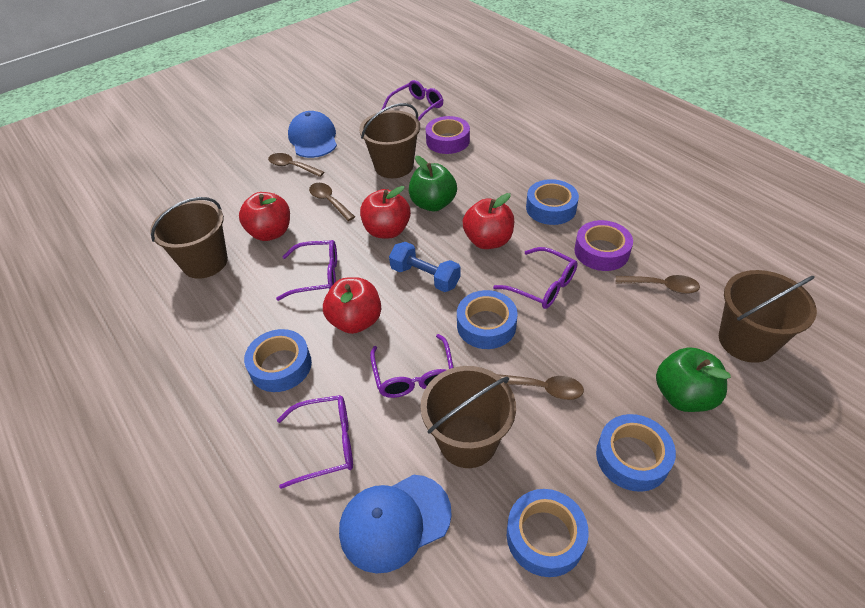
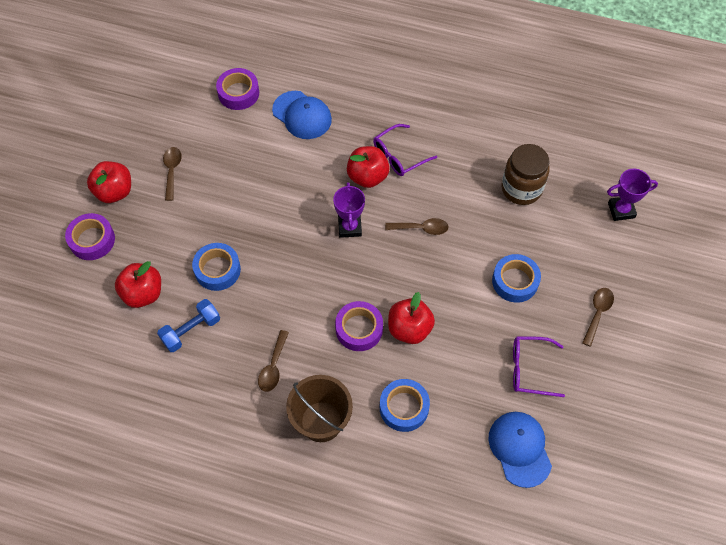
blue tape: [244,329,312,392] [457,290,518,349] [507,489,589,577] [526,179,579,225] [596,414,676,492] = 5 -> [192,243,241,291] [380,379,430,432] [492,254,541,303] = 3
brown bucket: [150,197,228,279] [359,103,420,178] [421,366,516,468] [719,270,817,363] = 4 -> [286,375,353,442] = 1
brown jar: none = 0 -> [502,144,550,205] = 1
green apple: [409,156,457,211] [656,347,731,412] = 2 -> none = 0
purple glasses: [276,240,337,301] [277,395,353,489] [370,334,454,398] [382,80,443,121] [493,247,578,309] = 5 -> [373,124,437,176] [513,336,565,397] = 2
purple tape: [426,116,470,154] [574,220,633,271] = 2 -> [65,213,115,260] [216,68,259,110] [335,301,383,351] = 3
purple trophy: none = 0 -> [333,182,365,238] [607,169,658,221] = 2

